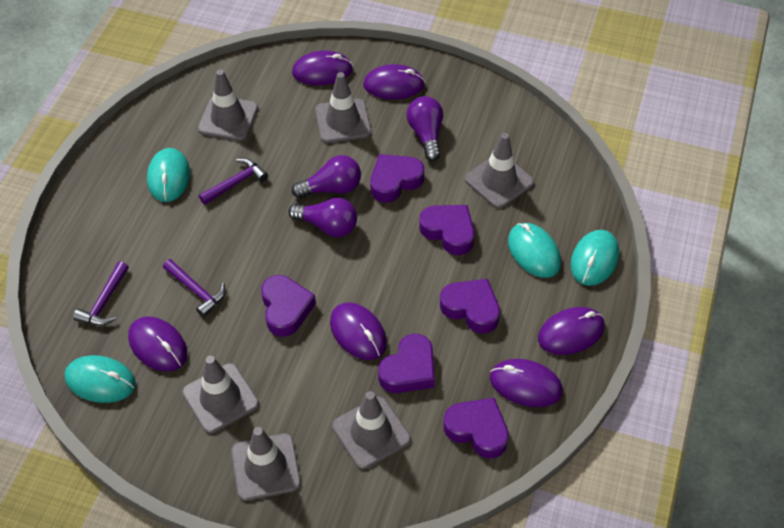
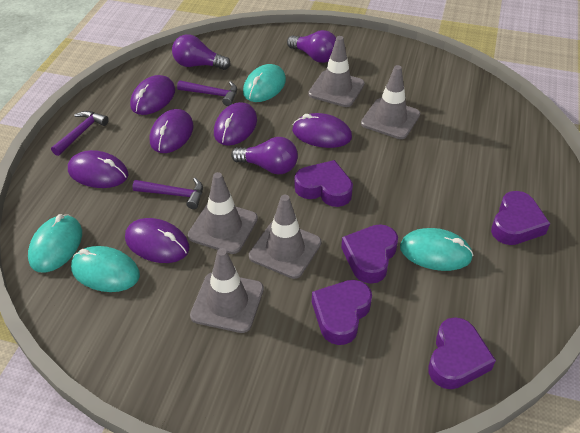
grey traffic cone: [182,356,259,434] [198,69,258,141] [231,427,301,501] [315,72,371,143] [332,391,411,469] [465,133,534,209] = 6 -> [188,172,258,254] [190,248,264,333] [249,195,321,279] [308,36,365,107] [361,65,420,139] = 5
purple heart: [261,275,316,337] [371,154,424,202] [378,334,435,393] [419,205,474,255] [440,279,500,333] [443,398,509,459] = 6 -> [295,160,353,207] [312,280,372,345] [341,224,398,284] [428,317,496,389] [491,191,550,245] = 5

